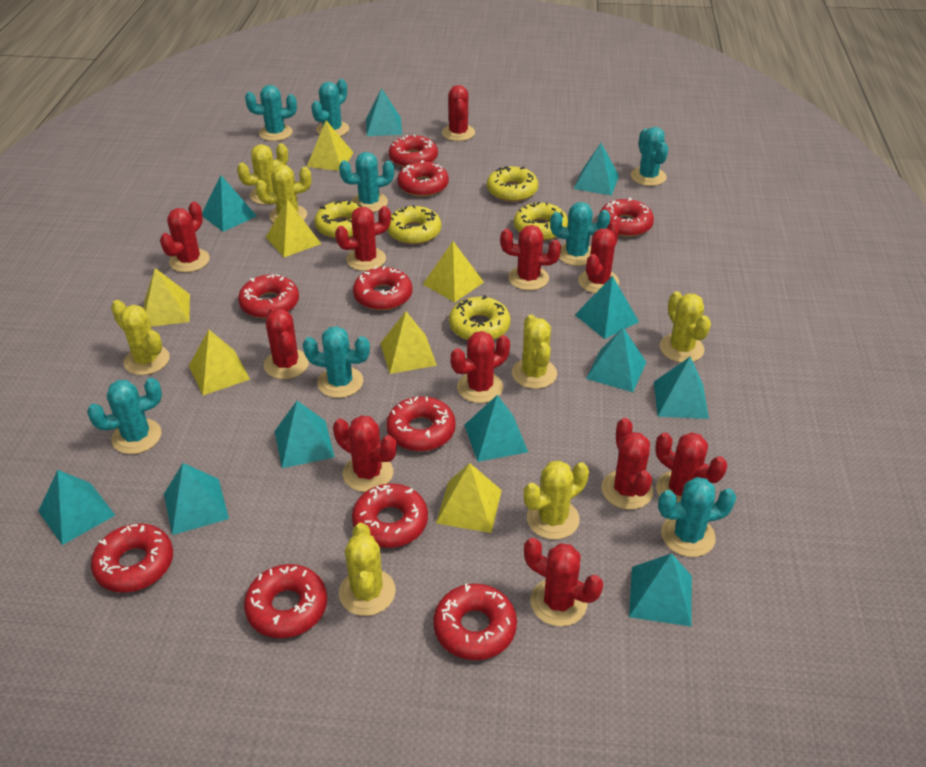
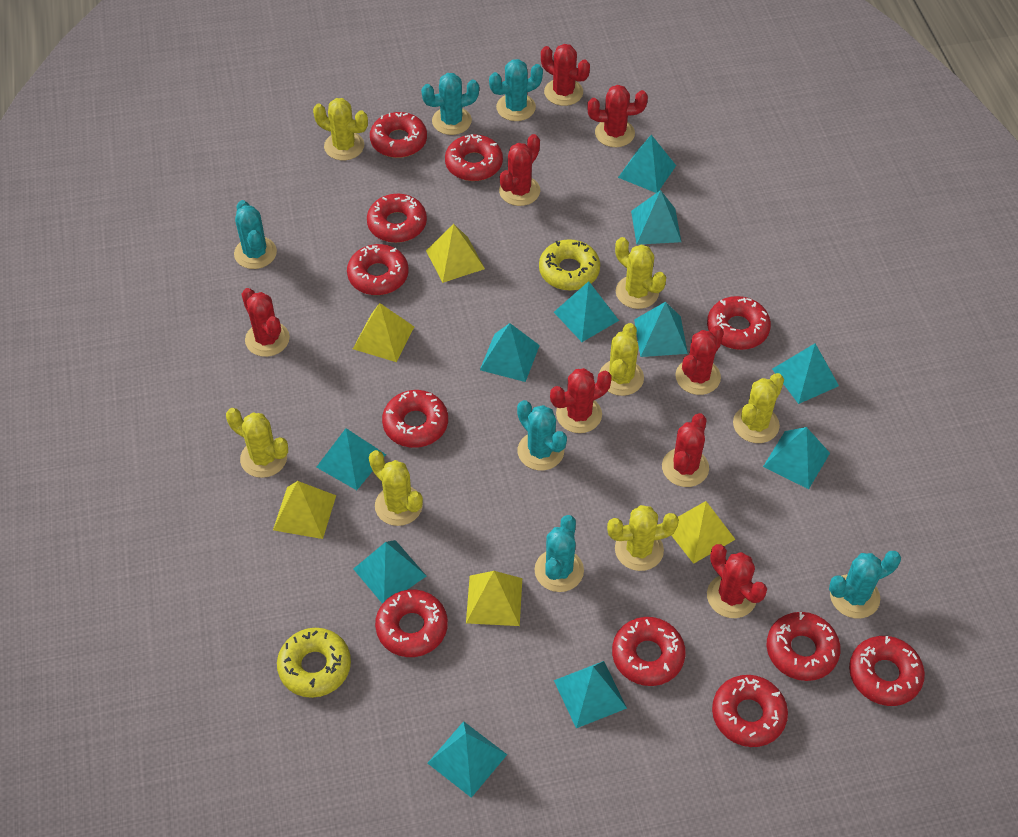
red cactus: [160,202,210,272] [264,307,309,379] [333,415,396,492] [335,206,391,271] [442,85,475,141] [451,331,510,403] [500,225,561,290] [524,538,603,627] [578,222,619,293] [601,418,653,510] [655,432,727,502] = 11 -> [242,288,290,357] [499,134,540,206] [541,44,590,106] [550,368,612,433] [587,85,648,147] [662,413,709,487] [675,325,724,395] [707,544,767,618] = 8
red donut: [91,523,173,593] [238,274,299,319] [244,564,327,638] [352,484,428,548] [353,266,412,310] [386,396,456,451] [389,134,438,167] [397,160,449,197] [433,584,517,660] [600,198,654,237] = 10 -> [347,244,409,295] [367,194,427,243] [370,112,427,158] [375,590,448,657] [382,390,448,448] [445,134,503,181] [612,617,686,686] [707,296,771,350] [712,675,788,747] [767,612,841,681] [849,636,925,706] = 11
turquoise cactus: [87,378,162,454] [245,85,297,141] [303,326,370,398] [311,79,349,136] [339,152,394,212] [550,202,610,266] [631,127,668,186] [658,477,736,557] = 8 -> [234,200,277,269] [421,73,479,135] [489,59,543,121] [517,400,567,471] [534,515,584,592] [829,551,901,618] = 6
yellow donut: [314,200,362,239] [387,205,441,244] [449,295,511,340] [487,166,538,202] [514,202,568,241] = 5 -> [277,628,351,698] [539,239,600,291] = 2
yellow pyramid: [144,268,190,327] [189,330,250,395] [266,199,321,257] [307,120,354,171] [380,311,437,374] [423,241,484,302] [436,463,502,533] = 7 -> [273,481,336,539] [353,303,414,362] [426,224,485,283] [466,571,522,626] [671,501,736,564] = 5

